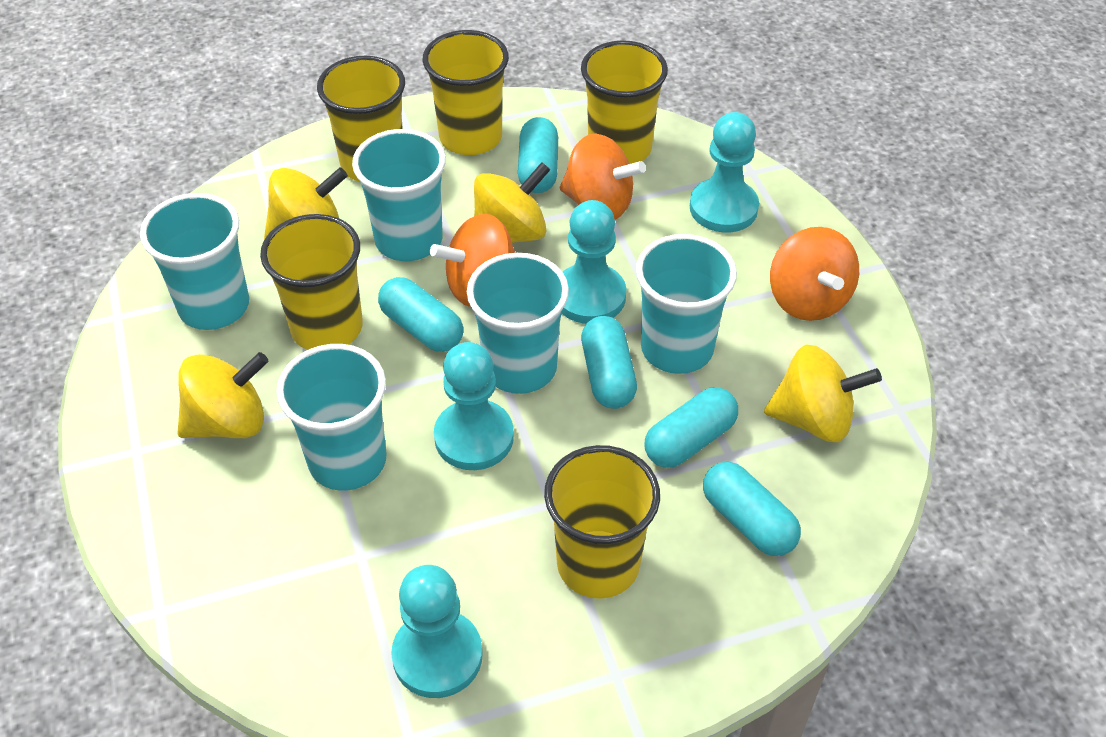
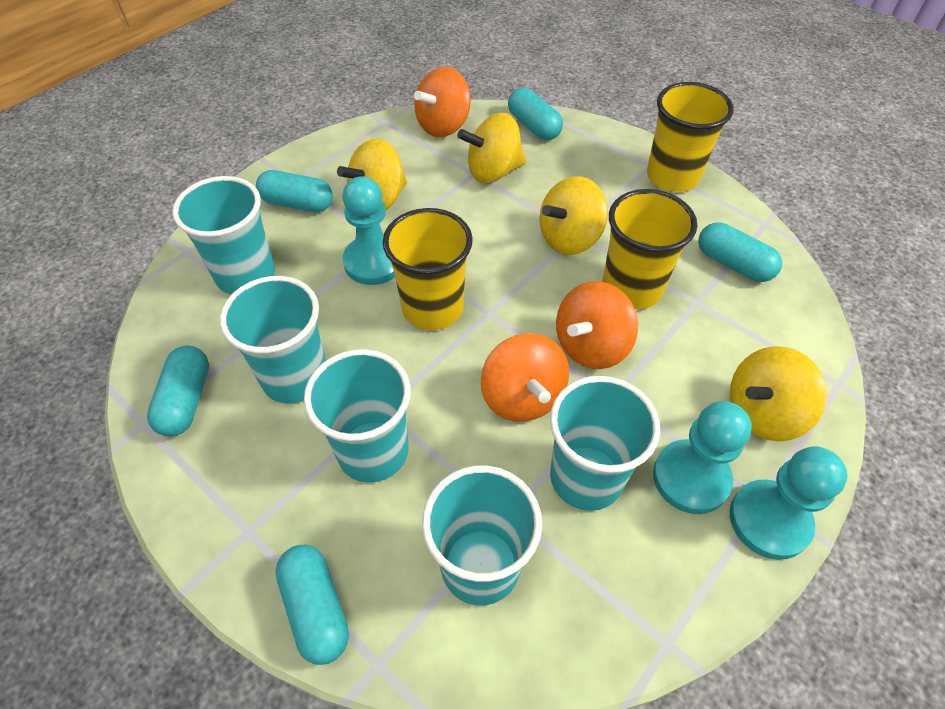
turquoise pawn: [391,565,483,698] [434,342,514,470] [562,200,626,324] [690,112,759,232] = 4 -> [343,176,395,285] [653,401,752,514] [729,446,848,560] = 3
yellow cup: [260,214,363,350] [317,56,405,182] [423,30,509,155] [544,445,660,598] [581,40,668,164] = 5 -> [383,208,473,330] [602,189,697,310] [647,82,733,192] = 3

